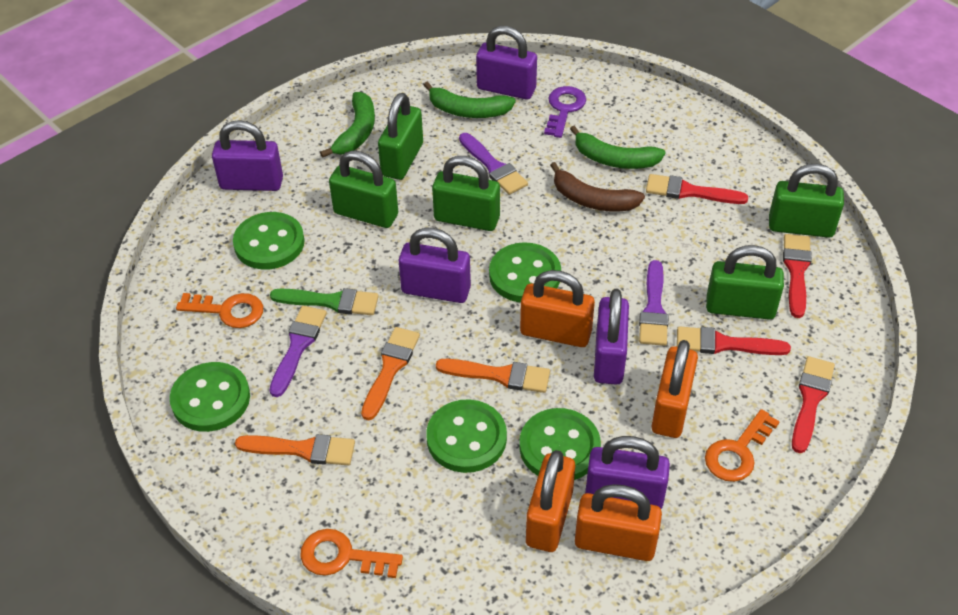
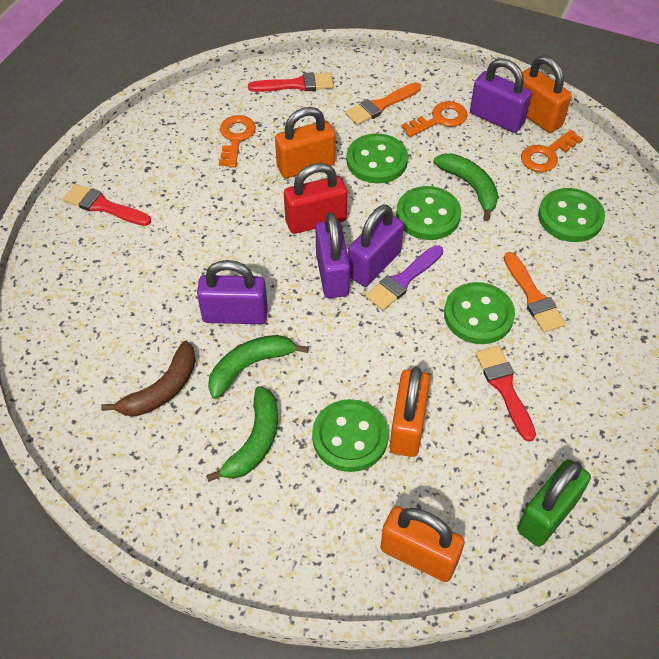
green brush: [270,288,379,315] = 1 -> none = 0
green padlock: [329,151,398,228] [378,93,423,180] [432,156,500,231] [706,245,784,320] [769,164,844,238] = 5 -> [517,459,591,547] = 1
orange brush: [235,434,355,465] [361,327,420,421] [436,359,550,393] = 3 -> [345,82,421,125] [504,252,566,333] = 2
purple brush: [269,306,327,397] [459,133,528,195] [639,260,668,346] = 3 -> [366,245,443,310] = 1
purple key: [544,86,586,138] = 1 -> none = 0
purple padlock: [212,120,283,191] [399,228,471,303] [476,26,537,99] [585,436,670,509] [594,289,629,385] = 5 -> [197,260,268,324] [316,212,350,298] [348,204,404,287] [470,58,532,133] = 4
red brush: [646,174,748,204] [677,326,791,355] [783,234,812,318] [792,356,835,453] = 4 -> [63,184,151,226] [248,72,333,92] [476,346,536,442] = 3
red padlock: none = 0 -> [284,163,347,234] = 1

